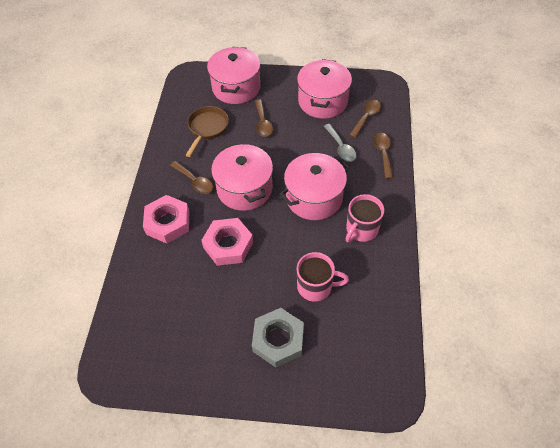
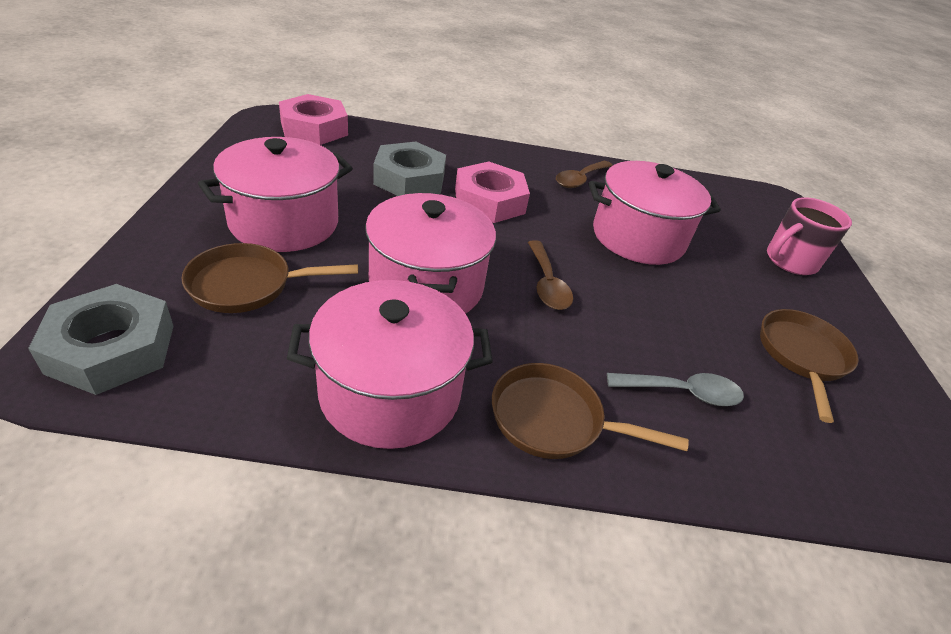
brown pan: [186,106,229,157] = 1 -> [182,243,358,313] [492,363,689,459] [760,309,859,423] = 3
brown spoon: [170,161,213,194] [255,99,273,137] [349,100,381,138] [373,133,393,179] = 4 -> [528,240,573,310] [556,161,613,188] = 2
grey nut: [252,308,304,368] = 1 -> [28,284,173,395] [373,142,446,196] = 2
pink mug: [297,252,349,302] [345,194,384,242] = 2 -> [767,197,852,275] = 1

